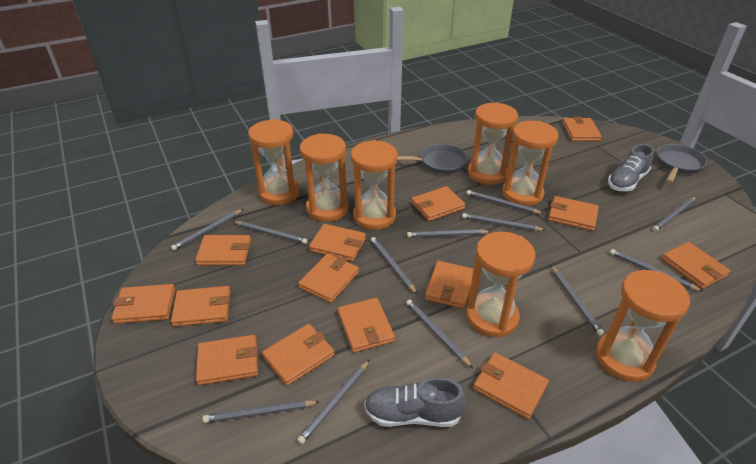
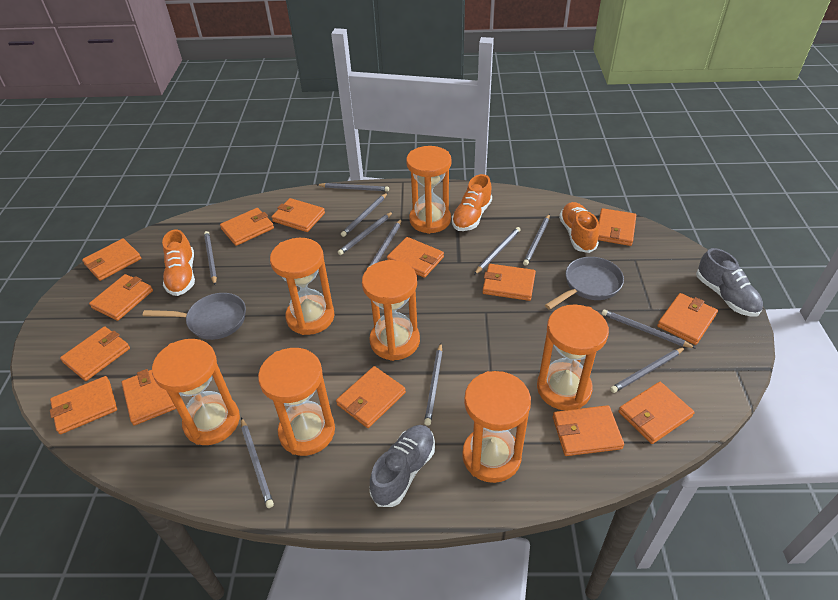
grey pencil: [171,209,244,251] [203,400,319,423] [233,221,308,244] [297,360,369,445] [371,237,417,294] [406,299,473,368] [407,229,491,237] [462,213,546,231] [467,190,544,214] [551,265,604,336] [610,249,703,292] [653,197,696,231] = 12 -> [204,231,217,285] [241,417,274,508] [317,183,389,191] [338,212,393,255] [341,193,387,237] [369,219,402,267] [424,343,442,426] [474,227,521,275] [523,214,550,266] [602,309,696,348] [610,347,685,393] = 11
orange shoe: none = 0 -> [162,229,195,296] [452,174,492,231] [559,202,599,253] = 3

